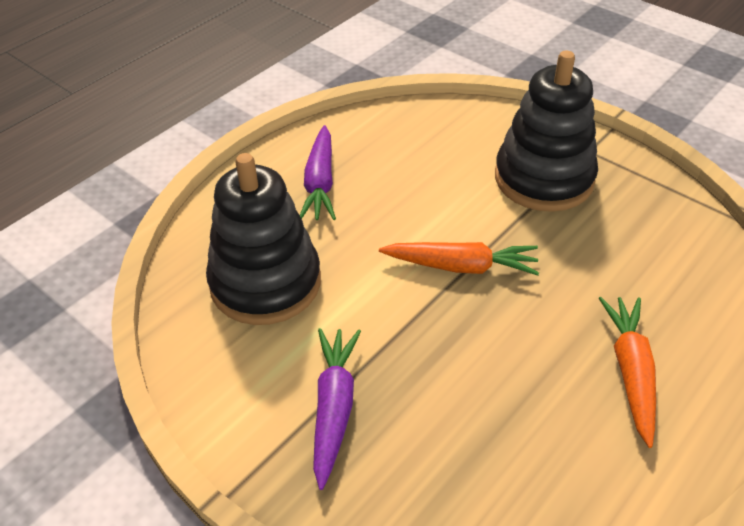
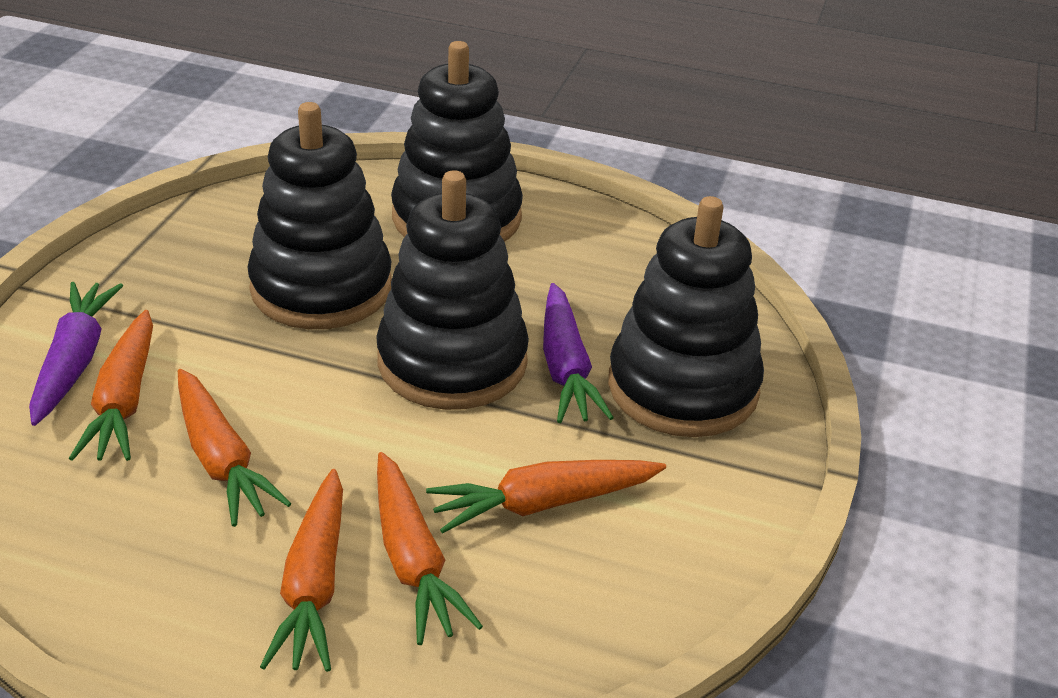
black stacking toy: [206,153,321,325] [495,51,598,212] = 2 -> [247,102,392,329] [376,170,529,410] [391,41,523,242] [608,196,764,437] = 4
orange carrot: [379,242,539,275] [599,297,656,448] = 2 -> [69,310,153,461] [178,369,292,527] [260,469,343,672] [377,452,483,645] [426,460,666,534] = 5

